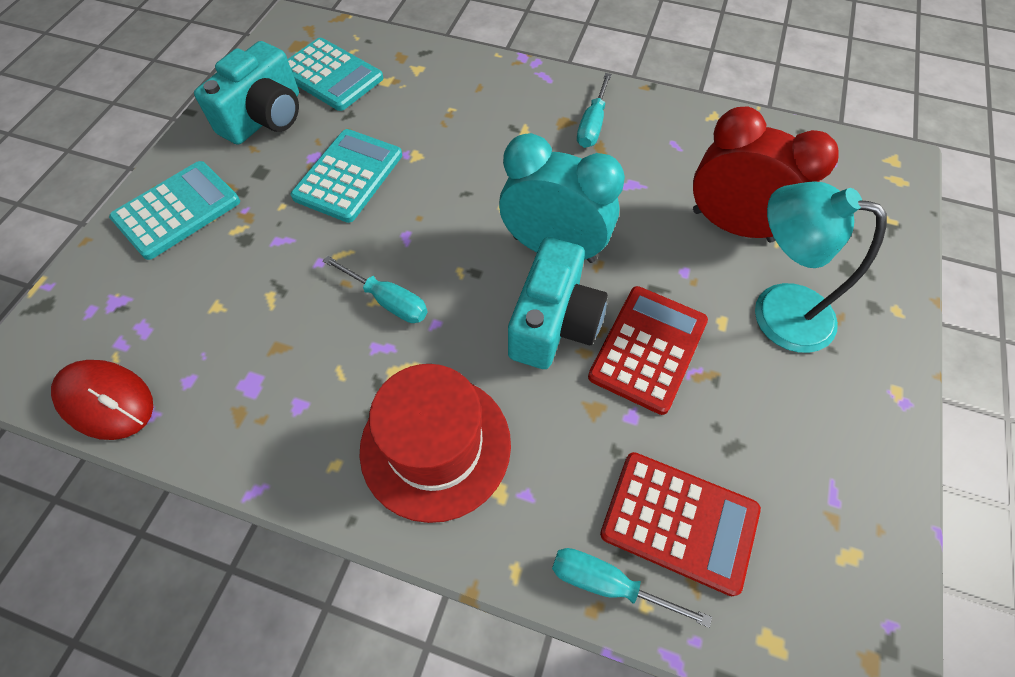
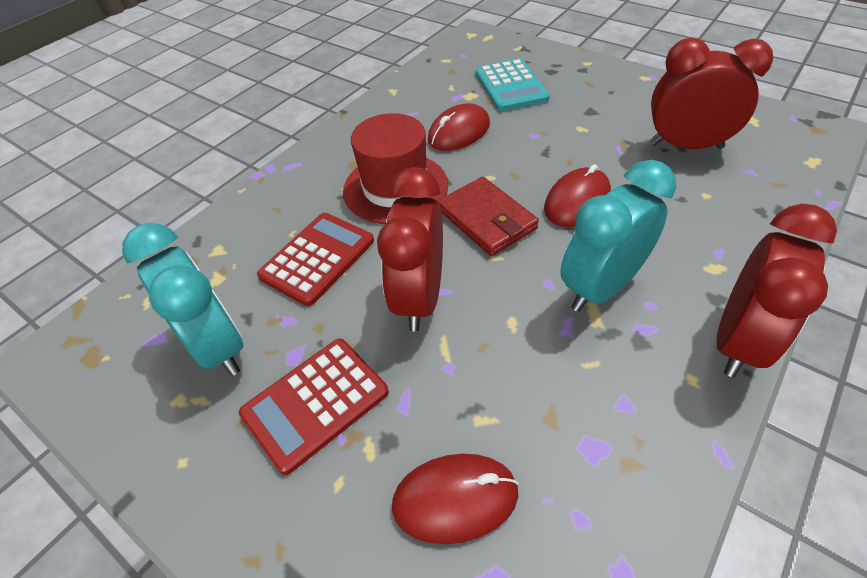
red clock: [693,107,839,242] = 1 -> [377,167,443,331] [650,38,773,149] [717,204,837,378] = 3
red mouse: [51,360,153,440] = 1 -> [392,454,519,544] [428,103,490,151] [544,164,611,227] = 3
red wallet: none = 0 -> [438,177,539,256] = 1
turquoise calculator: [109,161,240,260] [288,38,383,111] [291,129,402,223] = 3 -> [475,59,550,111] = 1
turquoise camera: [194,41,299,145] [508,237,608,369] = 2 -> none = 0
turquoise clock: [499,133,625,263] = 1 -> [122,223,244,376] [560,160,676,312] = 2
turquoise lamp: [755,182,887,353] = 1 -> none = 0
turquoise screwdriver: [323,256,428,323] [552,548,712,628] [577,73,612,148] = 3 -> none = 0

